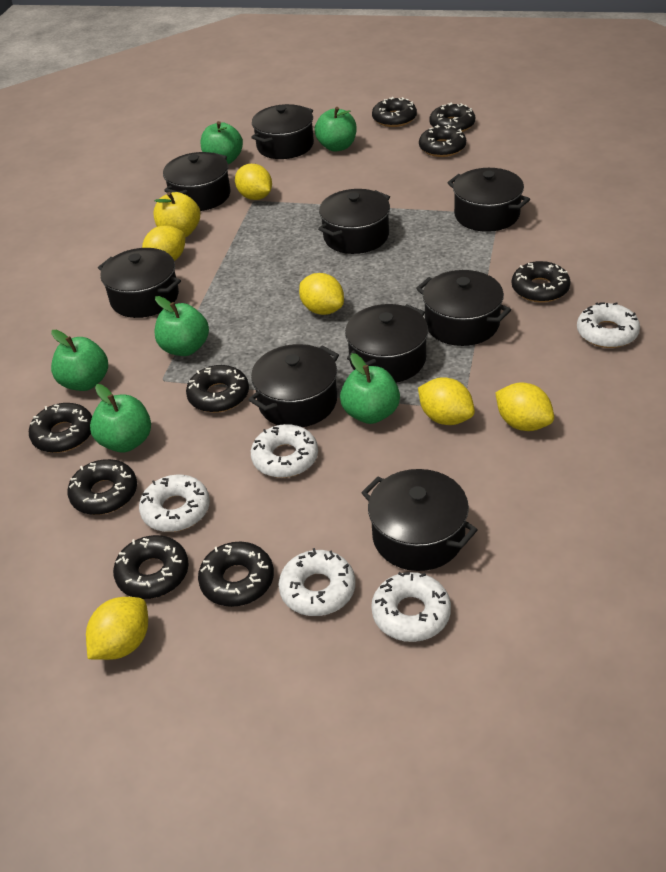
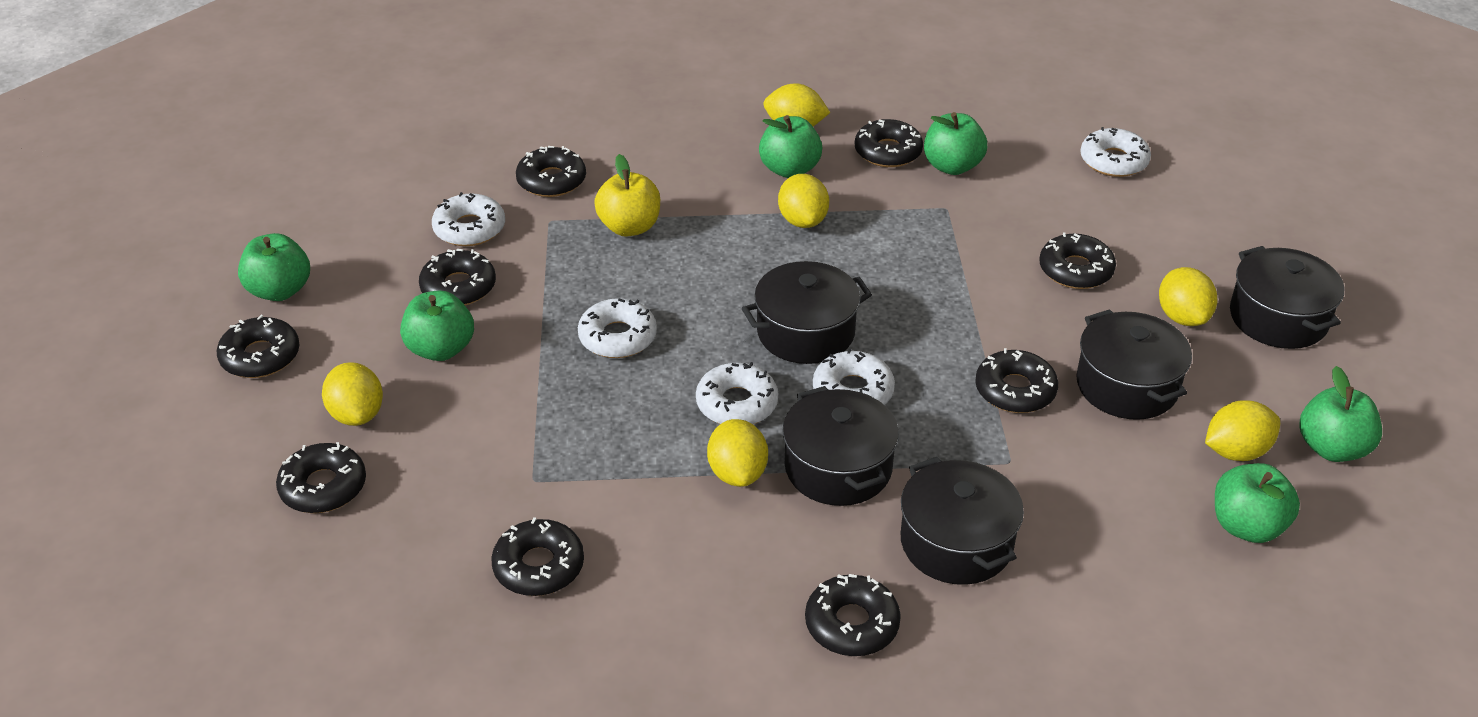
black pot: [98,248,181,318] [163,152,231,211] [248,344,339,427] [251,104,314,159] [318,189,390,254] [345,304,428,383] [361,469,477,571] [416,270,511,346] [447,168,530,232] = 9 -> [742,261,872,364] [782,386,899,506] [901,457,1024,585] [1076,309,1192,420] [1230,246,1344,349] = 5

